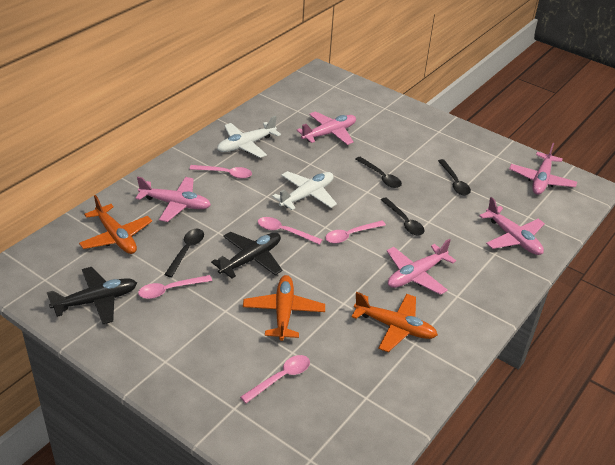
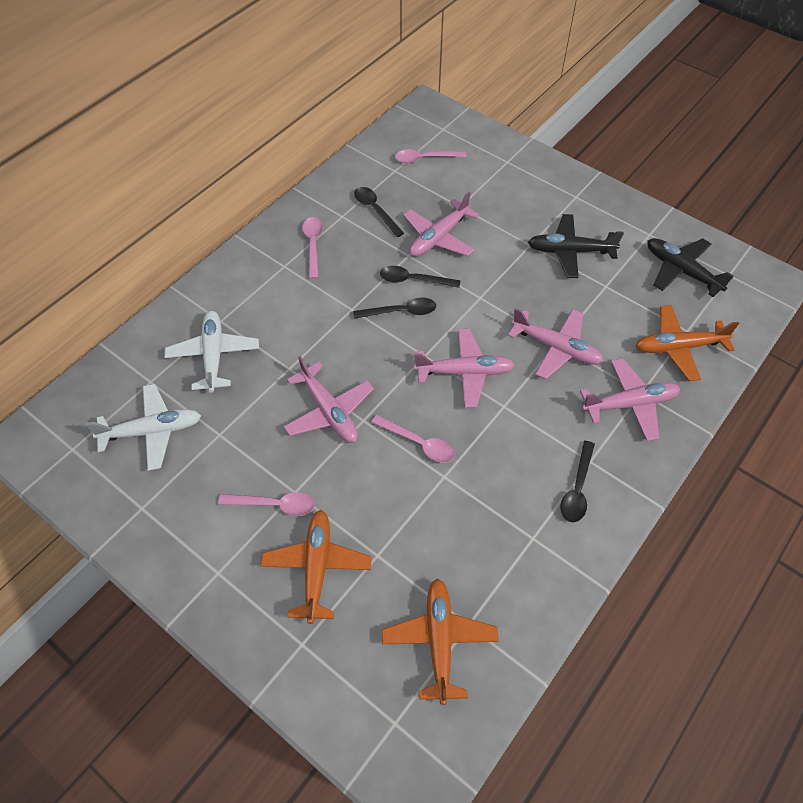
pink spoon: [138,275,212,299] [190,165,252,179] [240,355,310,403] [258,217,322,245] [325,221,386,243] = 5 -> [218,492,315,516] [302,217,323,279] [371,415,455,463] [395,149,467,163] = 4

